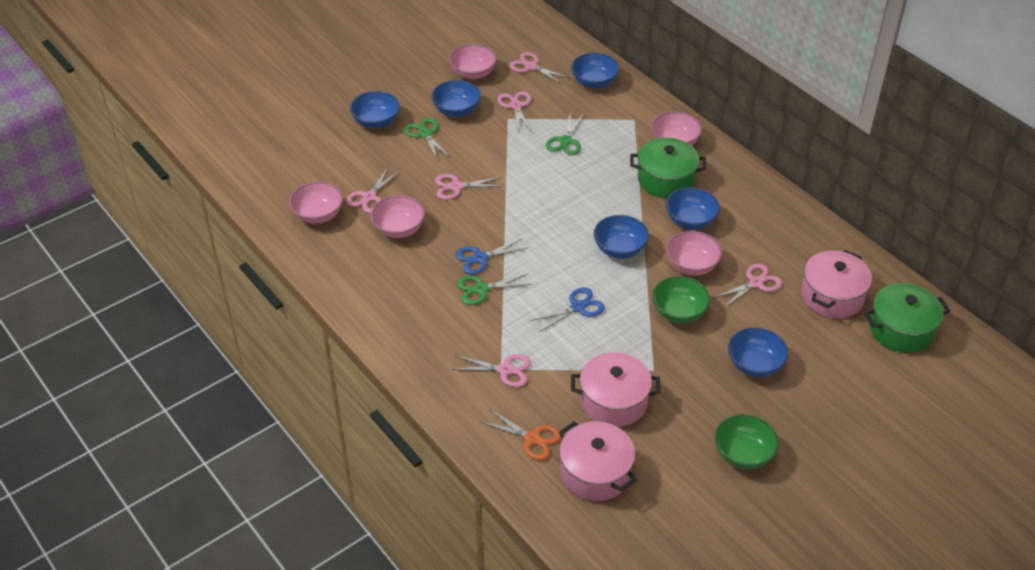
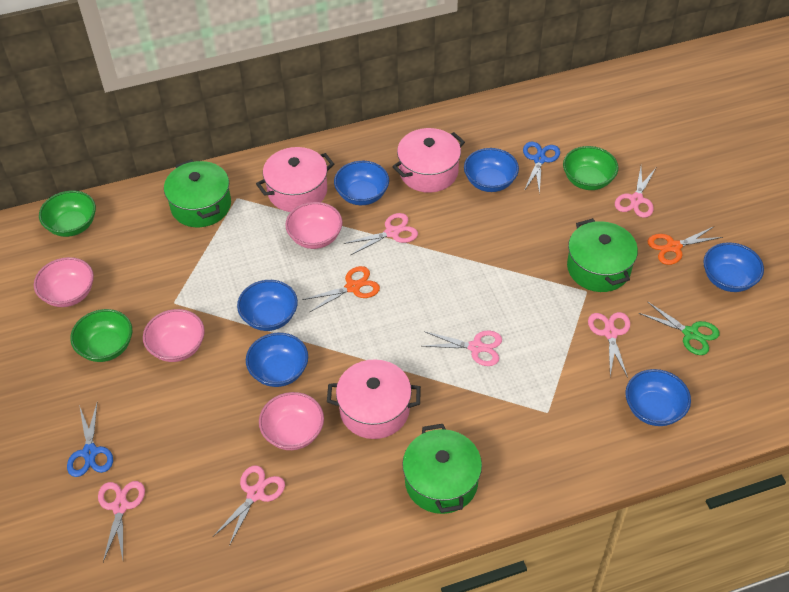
green bowl: [652,276,710,323] [715,414,779,469] = 2 -> [39,191,96,237] [70,309,132,362] [563,146,618,190] = 3
green pot: [630,138,706,198] [864,283,950,353] = 2 -> [164,159,231,227] [402,424,482,514] [567,218,638,292] = 3
green scissors: [404,118,451,160] [457,274,532,305] [546,114,584,155] = 3 -> [639,301,719,355] = 1
orange scissors: [481,409,561,460] = 1 -> [302,266,380,313] [648,227,723,265] = 2
pink bowl: [289,182,343,224] [371,195,425,238] [449,44,497,79] [651,111,702,146] [666,231,722,275] = 5 -> [34,257,94,307] [143,309,205,362] [259,392,324,450] [285,202,343,249] = 4

